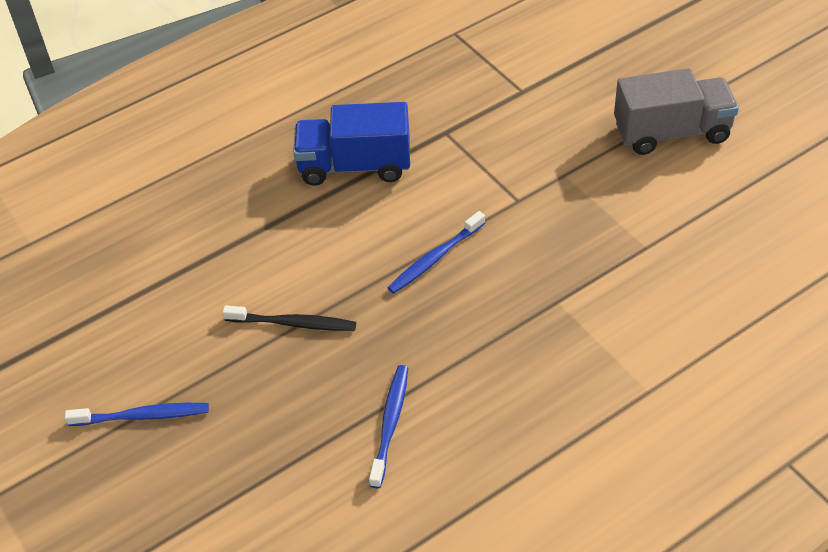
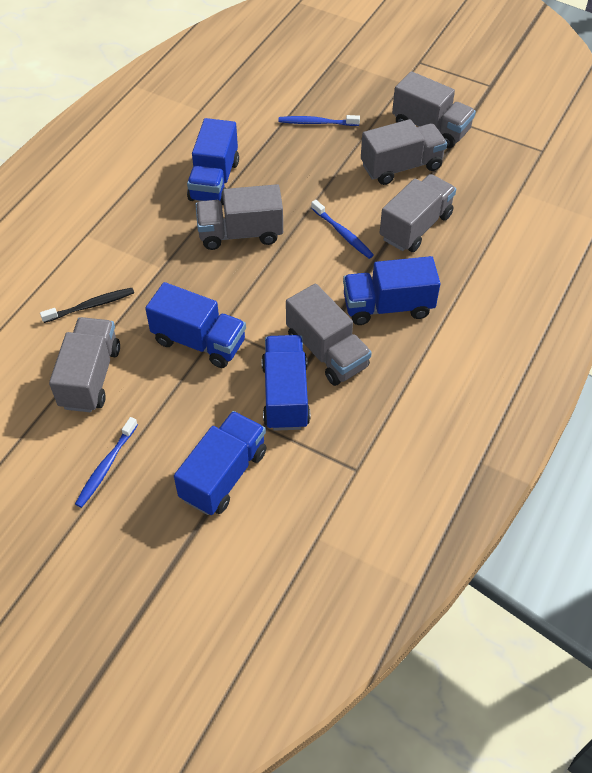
blue truck: [293,102,410,186] = 1 -> [145,282,246,368] [174,411,267,515] [187,118,239,205] [262,335,311,431] [343,256,440,325] = 5
grey truck: [614,68,739,155] = 1 -> [49,317,120,412] [195,184,283,250] [286,284,372,386] [361,119,447,185] [380,174,456,252] [392,71,476,148] = 6

